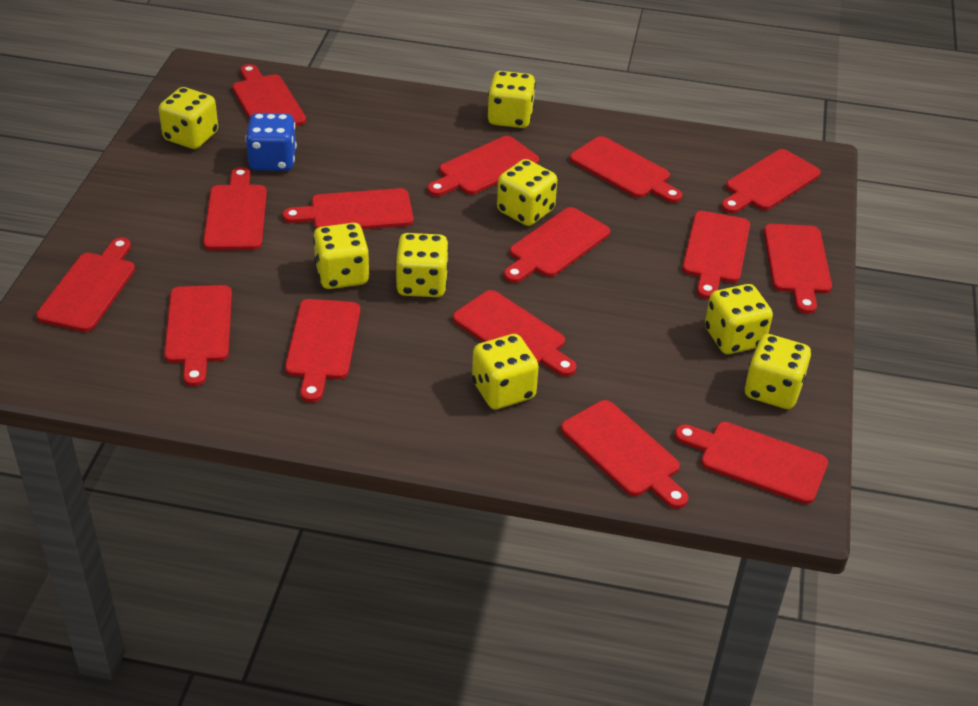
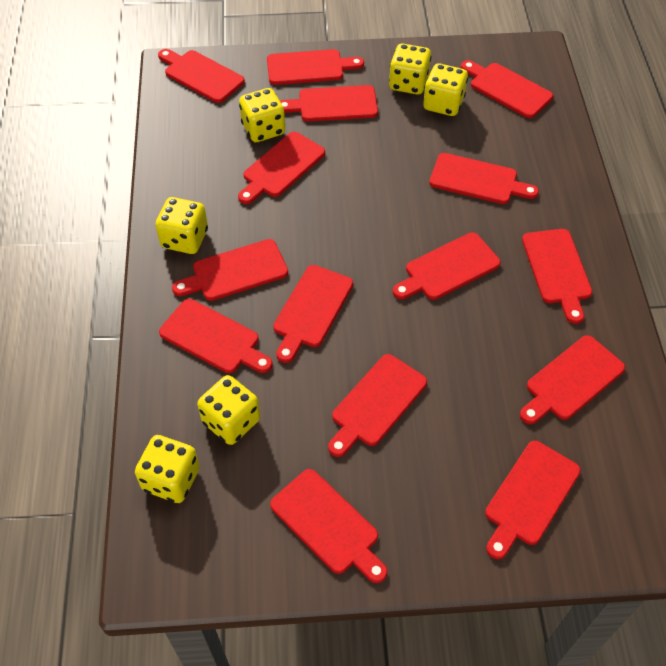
blue dice: [245,113,297,171] = 1 -> none = 0
yellow dice: [159,87,218,149] [313,223,369,289] [395,233,449,297] [472,334,539,409] [488,71,536,128] [497,159,557,226] [705,284,773,354] [744,334,811,409] = 8 -> [135,435,200,503] [155,197,208,254] [197,375,260,445] [239,88,285,142] [389,44,431,95] [423,63,468,116] = 6

